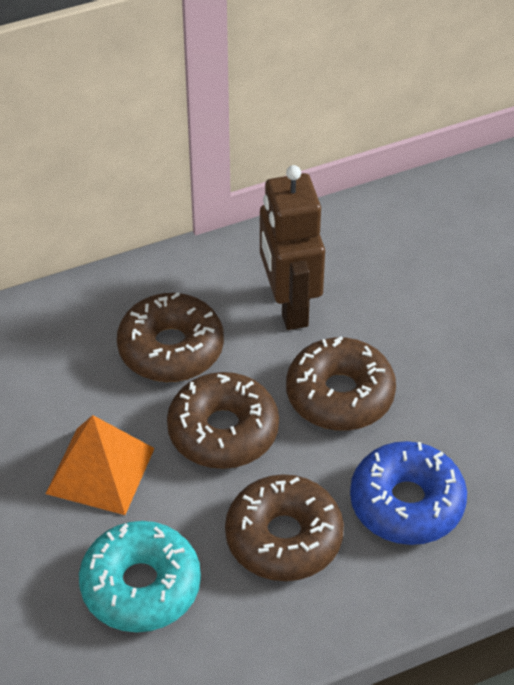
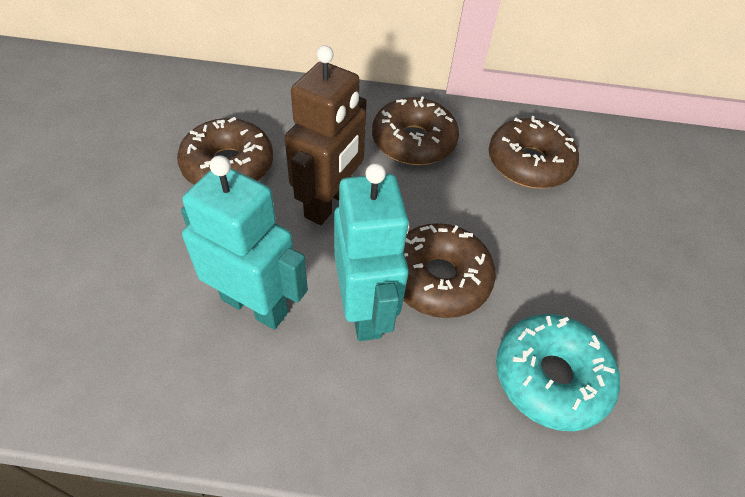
blue donut: [350,441,467,545] = 1 -> none = 0
orange pyramid: [46,415,155,515] = 1 -> none = 0
turquoise robot: none = 0 -> [181,155,308,330] [334,163,410,341] = 2

